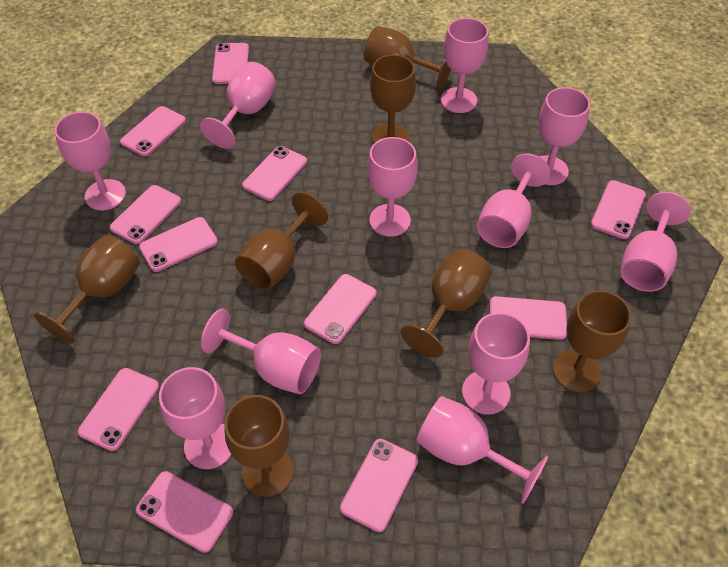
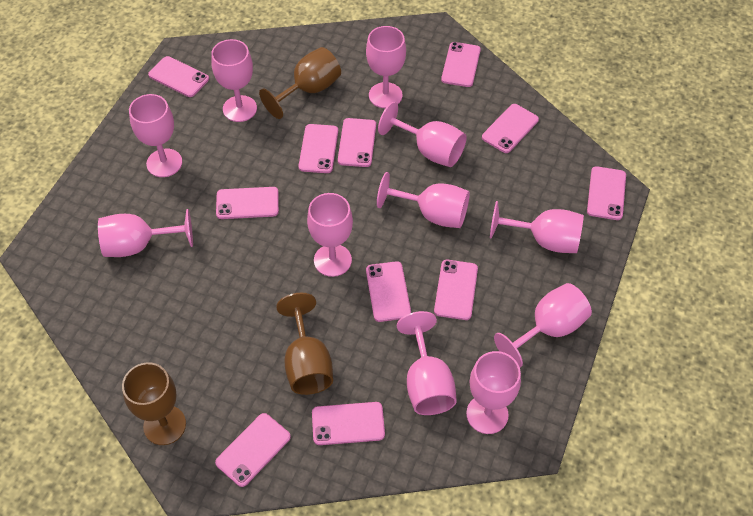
brown goblet: [34,235,140,343] [224,395,294,497] [235,192,328,290] [364,26,451,89] [370,54,416,143] [401,248,491,358] [553,290,632,392] = 7 -> [122,362,186,445] [259,47,341,119] [276,293,333,395] = 3

